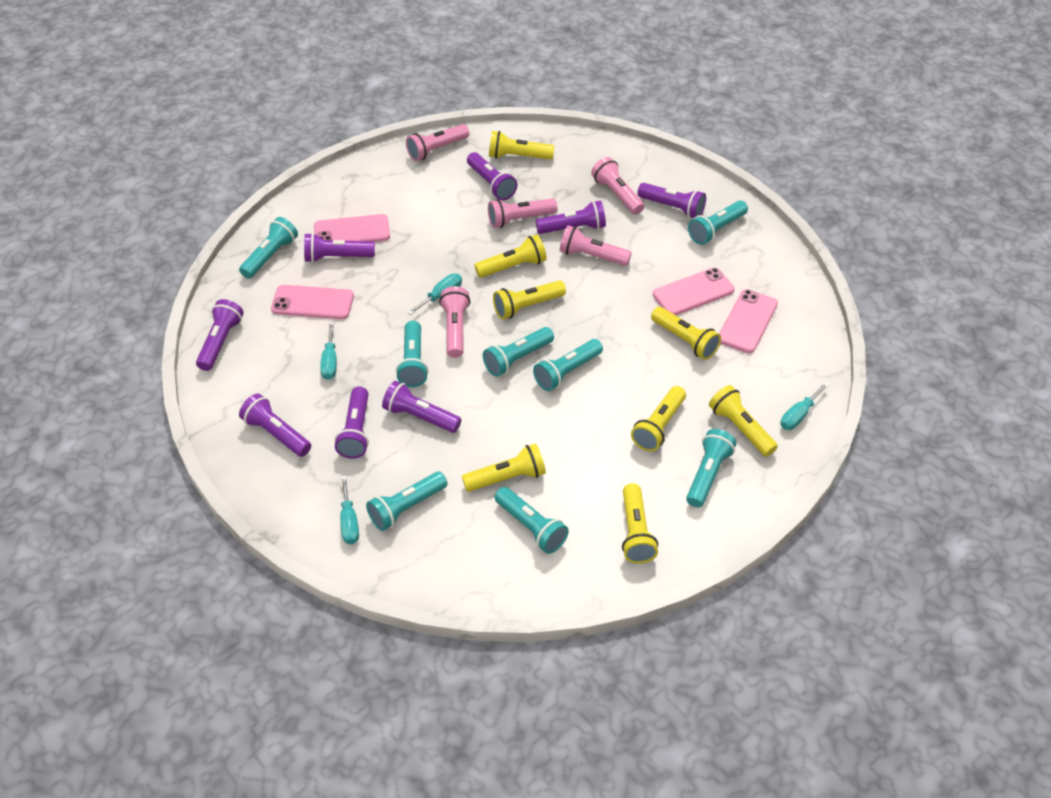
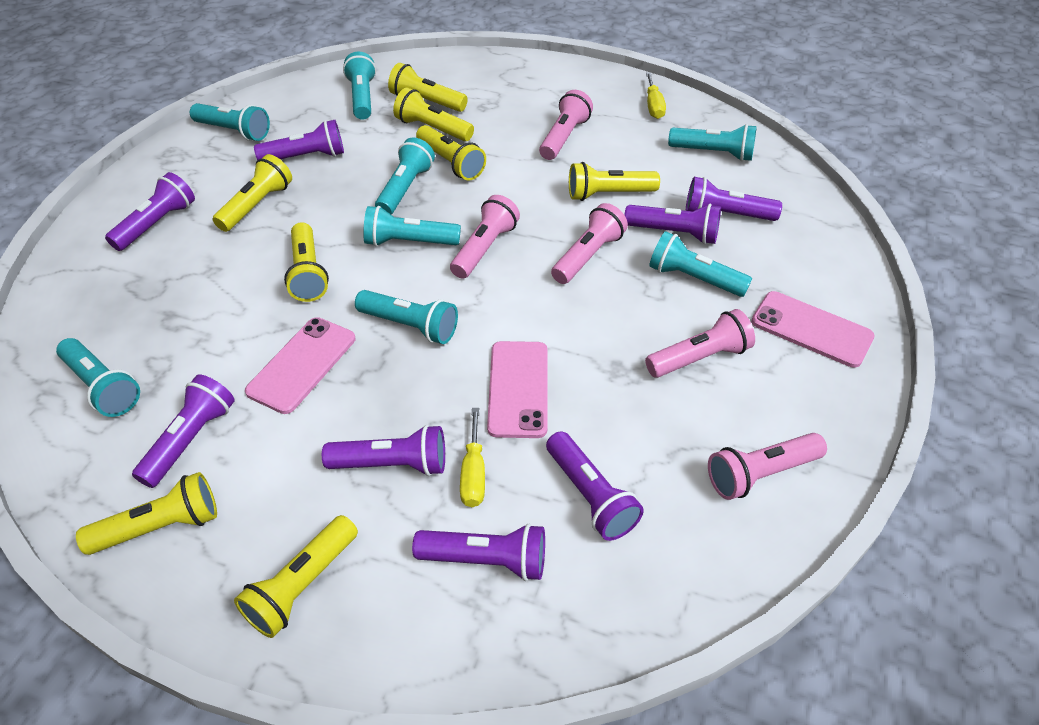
pink phone: [271,285,354,319] [314,214,390,242] [653,268,735,315] [719,289,778,353] = 4 -> [245,317,355,414] [487,341,548,438] [751,291,875,368] = 3
turquoise screwdriver: [320,322,337,380] [340,475,359,544] [407,273,462,315] [780,382,830,430] = 4 -> none = 0
yellow screwdriver: none = 0 -> [460,408,485,507] [646,72,666,119] = 2

